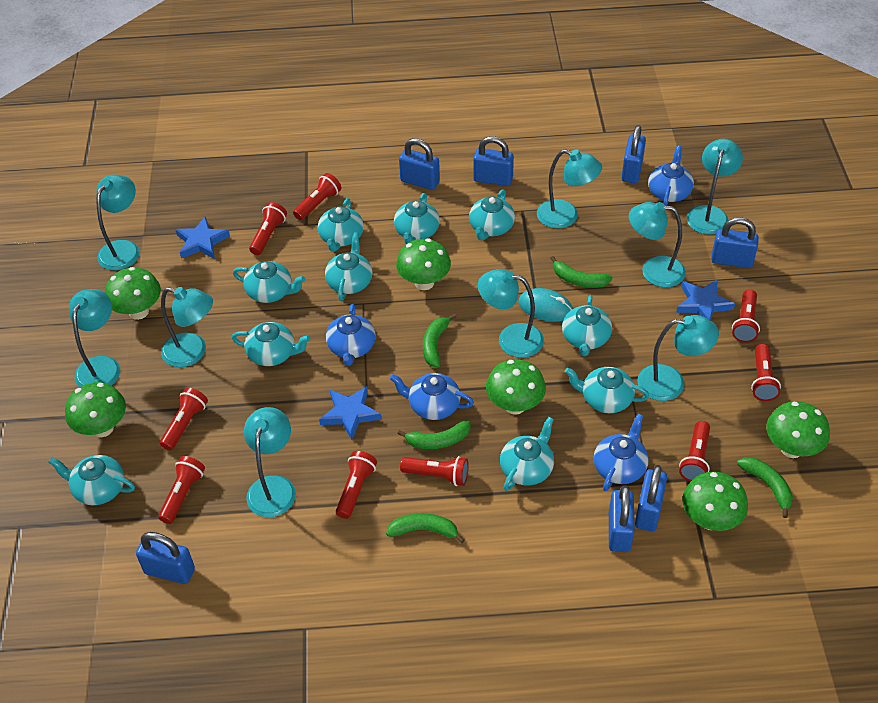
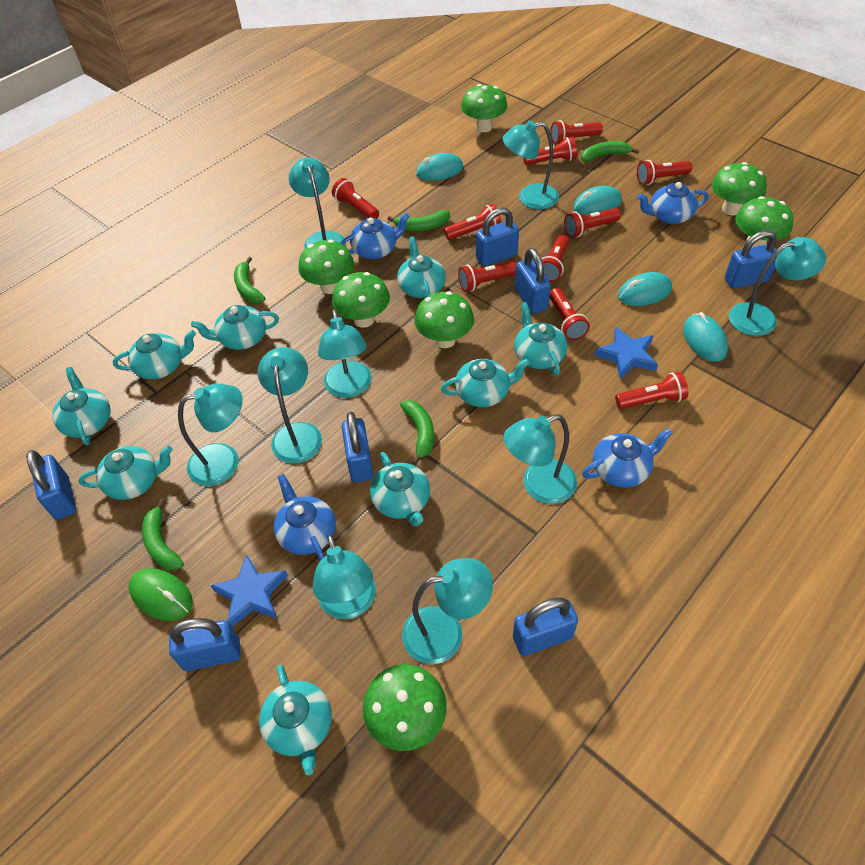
blue star: [175,217,230,259] [319,386,381,440] [676,279,735,321] = 3 -> [210,554,288,627] [594,327,658,379] = 2
green mouse: none = 0 -> [128,568,193,621] = 1
green mushroom: [65,382,126,437] [105,267,161,320] [396,239,451,290] [486,359,546,415] [683,472,748,531] [766,401,830,458] = 6 -> [298,240,354,294] [332,272,390,328] [363,664,447,751] [415,291,474,348] [461,84,507,132] [712,162,767,216] [735,196,793,248] = 7
red flashlight: [158,456,205,524] [160,387,208,450] [249,202,287,255] [293,173,341,220] [336,451,377,519] [400,456,469,486] [679,421,710,482] [732,289,760,343] [751,344,781,401] = 9 -> [332,178,379,218] [444,204,502,240] [458,261,517,292] [523,137,577,165] [541,235,570,282] [549,288,590,340] [551,120,603,144] [564,208,621,238] [615,372,688,409] [637,160,692,185] = 10
turquoise mouse: [518,288,573,322] = 1 -> [416,153,464,181] [573,186,622,215] [618,272,672,306] [683,312,728,362] = 4
turquoise teapot: [48,455,135,505] [232,322,311,366] [233,261,305,303] [318,198,364,252] [325,232,373,301] [394,193,440,244] [469,189,515,240] [500,417,554,491] [562,295,612,356] [565,367,649,413] = 10 -> [52,367,111,445] [79,446,173,500] [113,330,196,379] [191,305,279,350] [259,665,332,775] [370,452,430,526] [397,236,446,298] [441,359,530,407] [514,302,568,376] = 9

